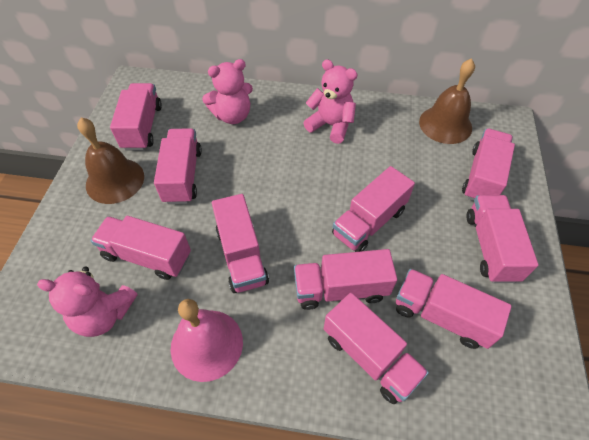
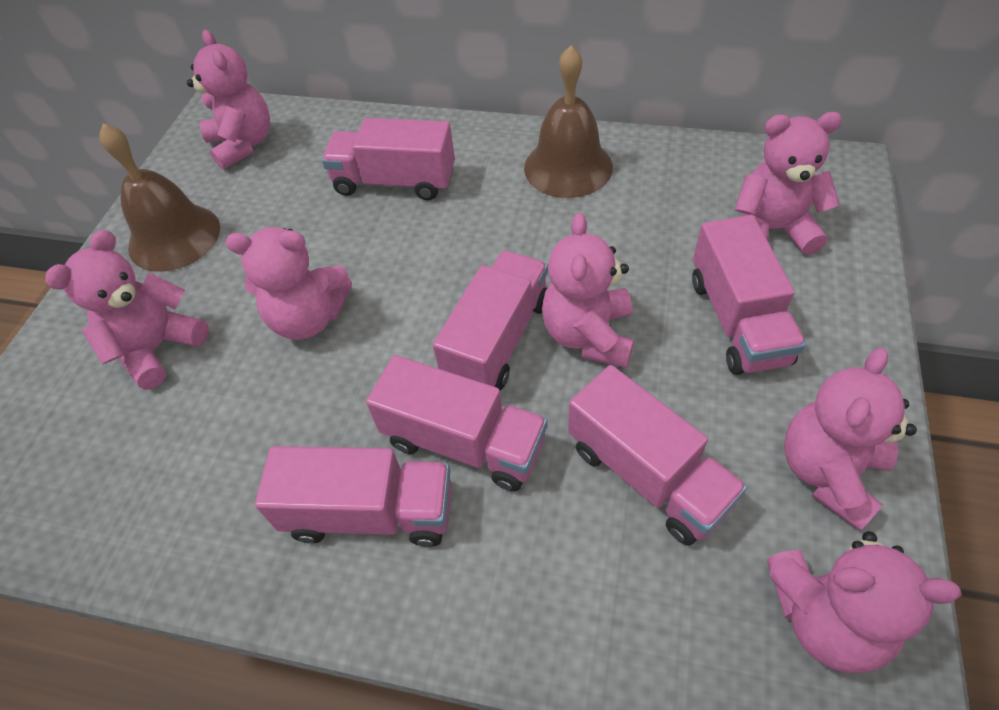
pink bell: [171,299,243,382] = 1 -> none = 0
pink teddy bear: [37,267,137,337] [202,59,253,124] [303,59,357,144] = 3 -> [45,230,209,390] [187,30,270,170] [225,227,352,340] [542,213,634,368] [735,112,842,255] [767,531,962,673] [784,348,917,531] = 7
pink truck: [91,216,191,280] [110,83,162,150] [154,128,202,204] [212,194,269,293] [294,249,397,310] [324,293,429,404] [332,166,415,252] [396,269,512,349] [462,129,515,201] [467,195,538,283] = 10 -> [255,446,452,547] [322,118,455,200] [366,355,547,491] [433,251,548,390] [568,365,747,546] [692,215,806,375] = 6

